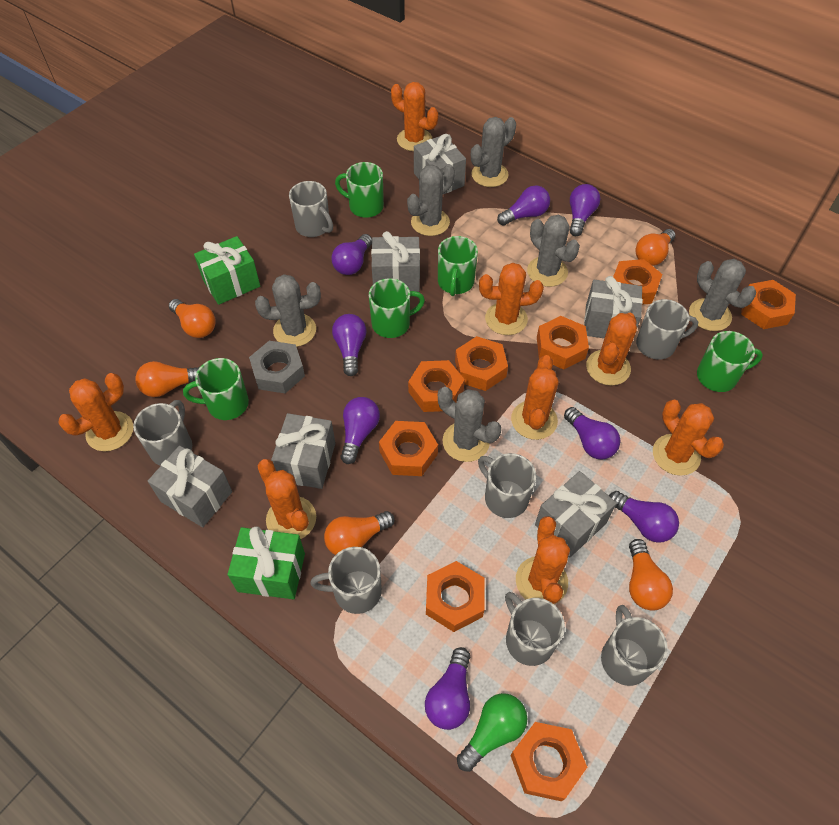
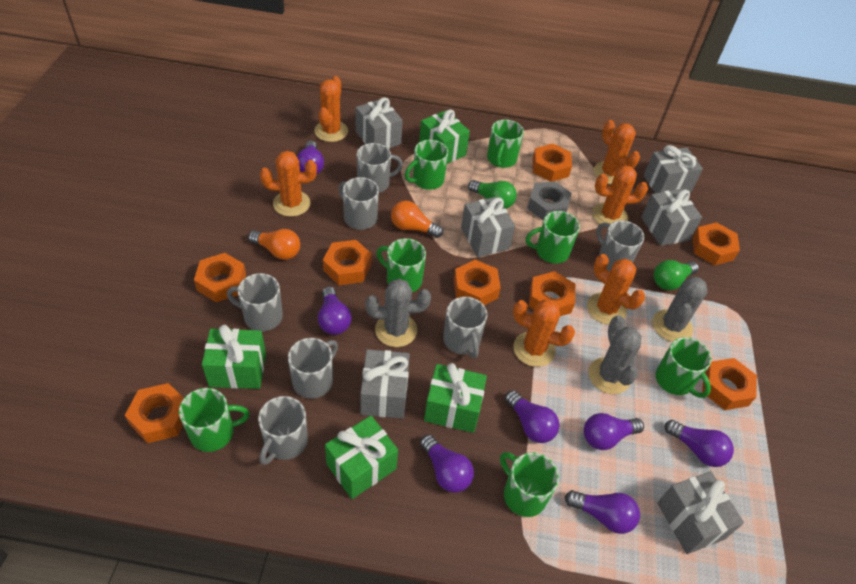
green gift: [194,236,260,305] [227,527,305,599] = 2 -> [202,325,266,389] [325,416,398,499] [419,109,470,164] [424,363,487,433] = 4
green light bulb: [457,693,527,772] = 1 -> [468,180,517,209] [654,260,699,290] = 2
green mug: [183,358,249,420] [335,162,384,218] [369,278,425,338] [438,236,478,296] [697,331,763,392] = 5 -> [179,388,250,452] [377,238,426,292] [405,140,448,190] [487,119,524,168] [500,452,559,517] [526,211,580,264] [655,337,711,398] = 7
grey cactus: [255,274,321,347] [407,164,455,236] [438,387,501,462] [471,117,516,187] [527,215,580,287] [689,259,756,331] = 6 -> [366,279,431,347] [588,315,642,394] [652,277,708,342] = 3
orange cactus: [58,373,133,451] [258,459,316,539] [391,82,438,151] [479,263,544,335] [511,355,559,440] [516,516,570,604] [586,313,637,386] [653,400,724,476] = 8 -> [260,151,317,217] [314,76,348,142] [513,299,575,367] [587,254,645,325] [593,165,648,224] [594,120,640,184] = 6
orange light bulb: [136,361,200,397] [169,299,216,338] [324,511,395,555] [629,539,673,611] [635,229,675,266] = 5 -> [248,229,300,260] [391,201,443,238] = 2
purple light bulb: [331,234,372,275] [332,314,367,376] [341,397,380,464] [425,647,470,730] [497,185,550,226] [564,407,620,459] [570,184,600,236] [609,491,679,543] = 8 -> [297,141,324,174] [318,287,352,335] [420,435,474,493] [505,390,560,443] [565,490,640,534] [584,413,644,450] [665,420,734,467] = 7

